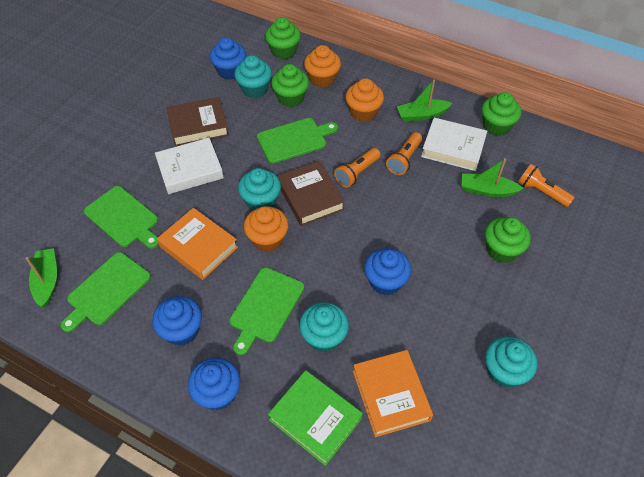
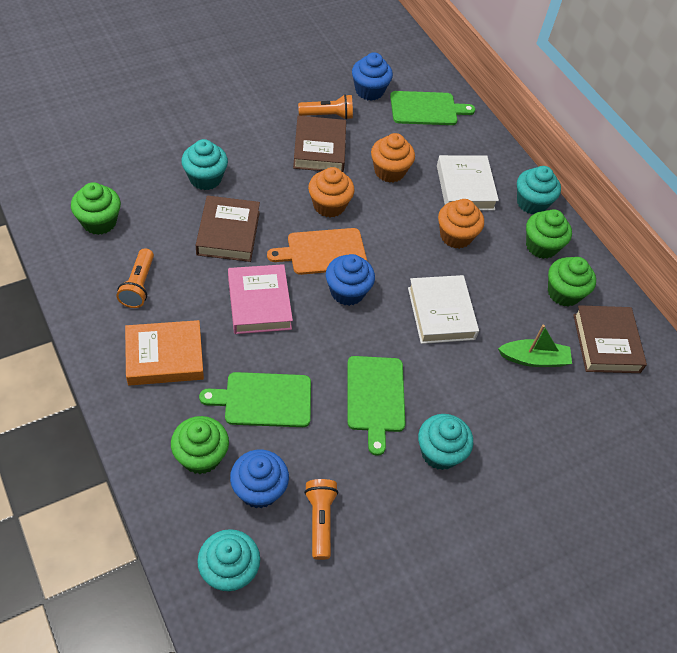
blue cupcake: [152,296,202,346] [188,358,241,410] [210,37,246,80] [364,248,411,296] = 4 -> [230,450,289,508] [326,254,375,306] [352,52,393,101] = 3
brown book: [166,97,229,146] [277,161,345,226] = 2 -> [196,195,260,262] [293,116,346,172] [573,305,647,373] = 3
green boat: [25,248,57,307] [397,80,452,122] [461,158,524,197] = 3 -> [498,325,572,367] = 1
green book: [268,370,363,466] = 1 -> none = 0
green cutting board: [61,252,151,332] [84,186,159,249] [229,267,304,355] [257,118,338,163] = 4 -> [199,372,311,427] [347,356,405,456] [390,91,475,125] = 3
orange book: [157,208,238,280] [353,350,433,437] = 2 -> [125,320,204,386] = 1
orange cutting board: none = 0 -> [267,228,367,275] = 1
pink book: none = 0 -> [228,264,293,334] = 1

